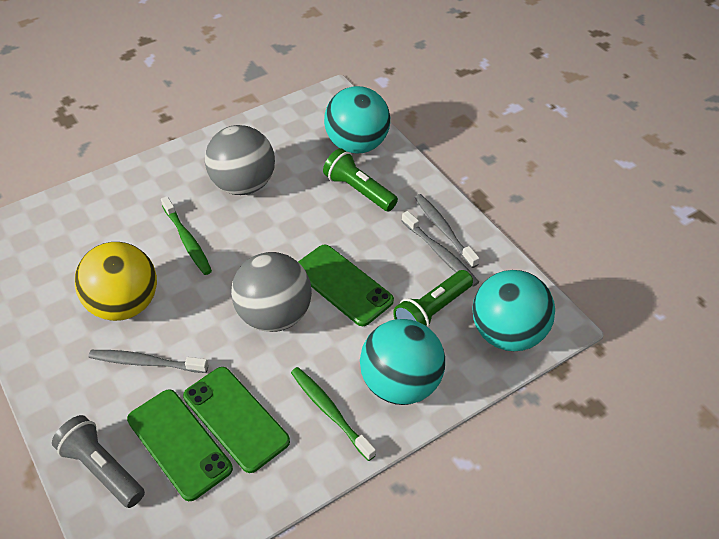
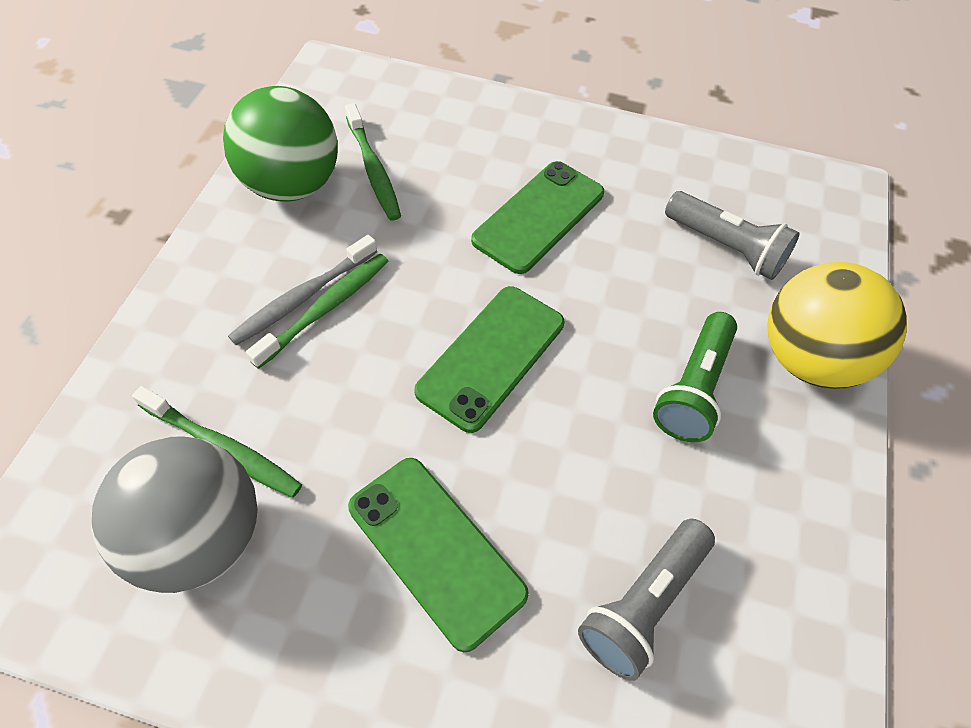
green ball: none = 0 -> [223,86,338,202] = 1
green flashlight: [323,148,398,212] [393,270,473,328] = 2 -> [653,312,737,442] = 1
green toothbrush: [161,196,212,275] [291,367,376,461] = 2 -> [132,386,302,498] [246,254,389,369] [345,103,401,221] = 3
grey ball: [205,125,275,195] [231,252,312,332] = 2 -> [92,436,258,593] = 1
grey flashlight: [52,415,145,508] = 1 -> [578,519,715,681] [665,191,800,280] = 2
grey toothbrush: [88,350,208,373] [402,211,479,287] [415,194,479,268] = 3 -> [228,235,377,345] = 1
turquoise ball: [324,86,390,153] [360,319,445,405] [472,270,555,351] = 3 -> none = 0

